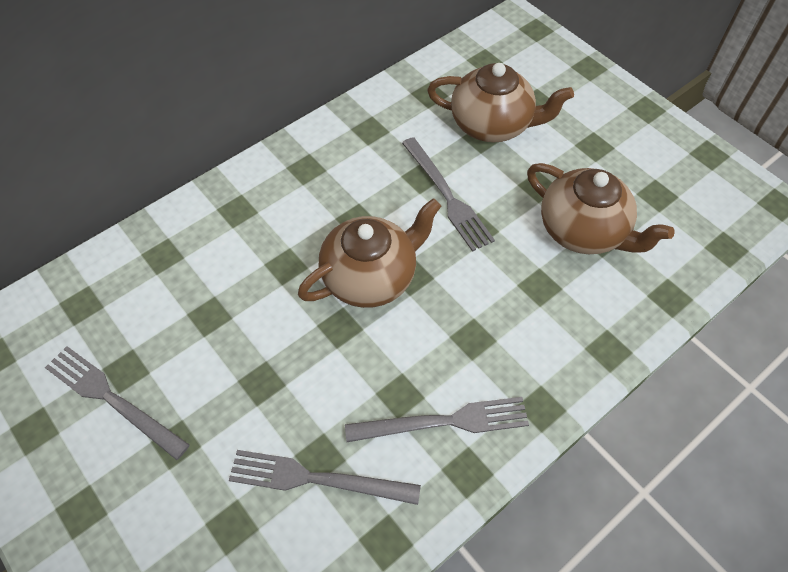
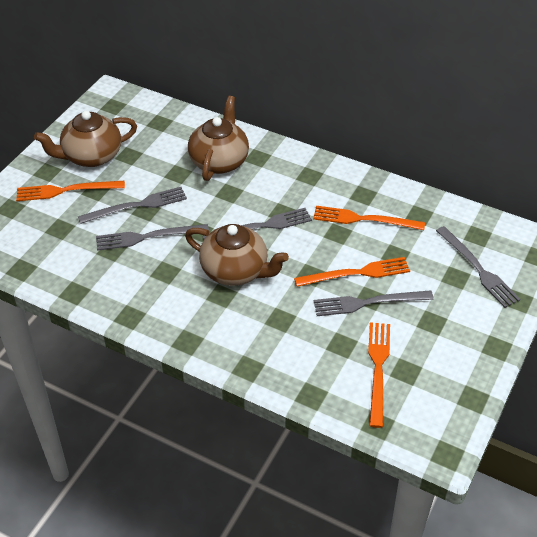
grey fork: [45,346,190,460] [229,450,421,505] [345,397,529,442] [402,137,495,252] = 4 -> [78,187,187,224] [96,224,209,251] [202,208,312,240] [314,290,434,316] [436,226,520,308] = 5
orange fork: none = 0 -> [16,181,125,201] [294,257,410,287] [313,206,425,230] [368,322,390,428] = 4

